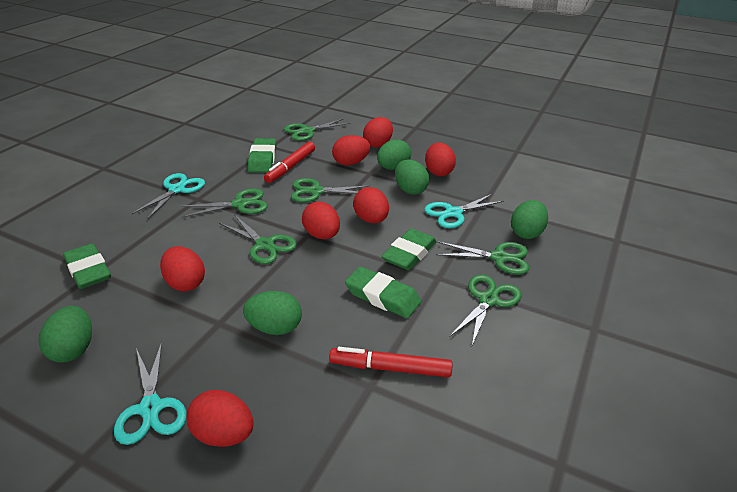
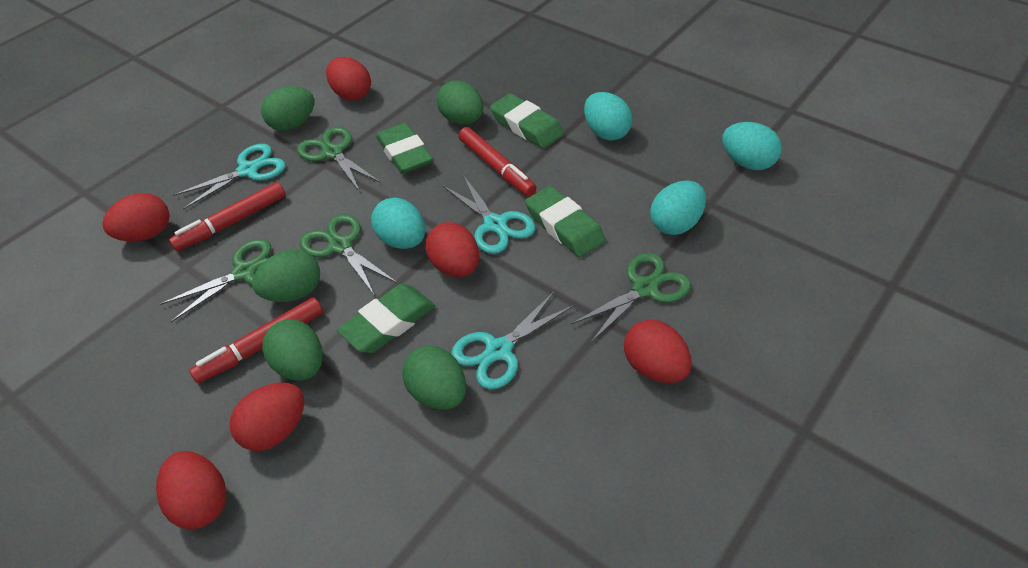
green scissors: [181,188,268,218] [219,214,297,264] [284,119,351,141] [291,178,370,202] [436,242,529,274] [450,274,521,348] = 6 -> [160,239,271,322] [297,126,381,192] [300,214,397,296] [571,253,691,342] = 4
red egg: [160,246,205,291] [186,390,254,447] [302,201,340,239] [332,135,370,166] [353,187,389,223] [363,117,393,148] [425,143,456,176] = 7 -> [102,193,169,241] [156,451,226,529] [229,383,304,451] [326,57,371,101] [426,222,479,277] [624,320,692,383] = 6
red marker: [264,142,315,183] [329,347,453,377] = 2 -> [169,182,286,251] [189,297,323,383] [458,127,536,196] = 3
turquoise egg: none = 0 -> [371,198,425,249] [584,92,633,141] [650,180,706,235] [722,122,782,170] = 4

